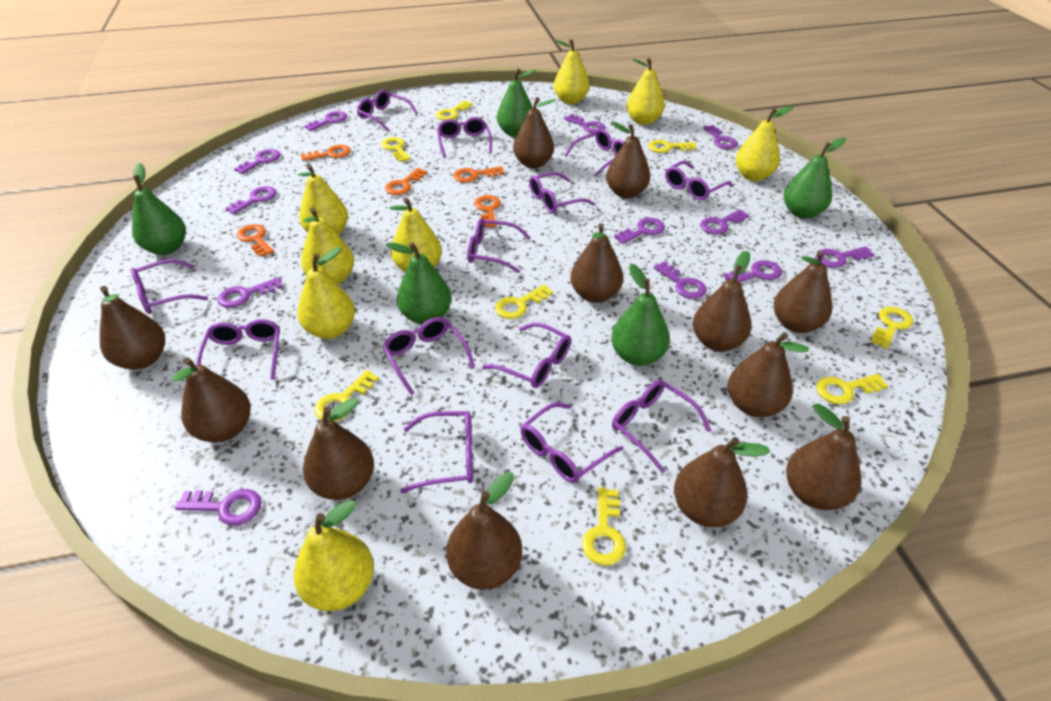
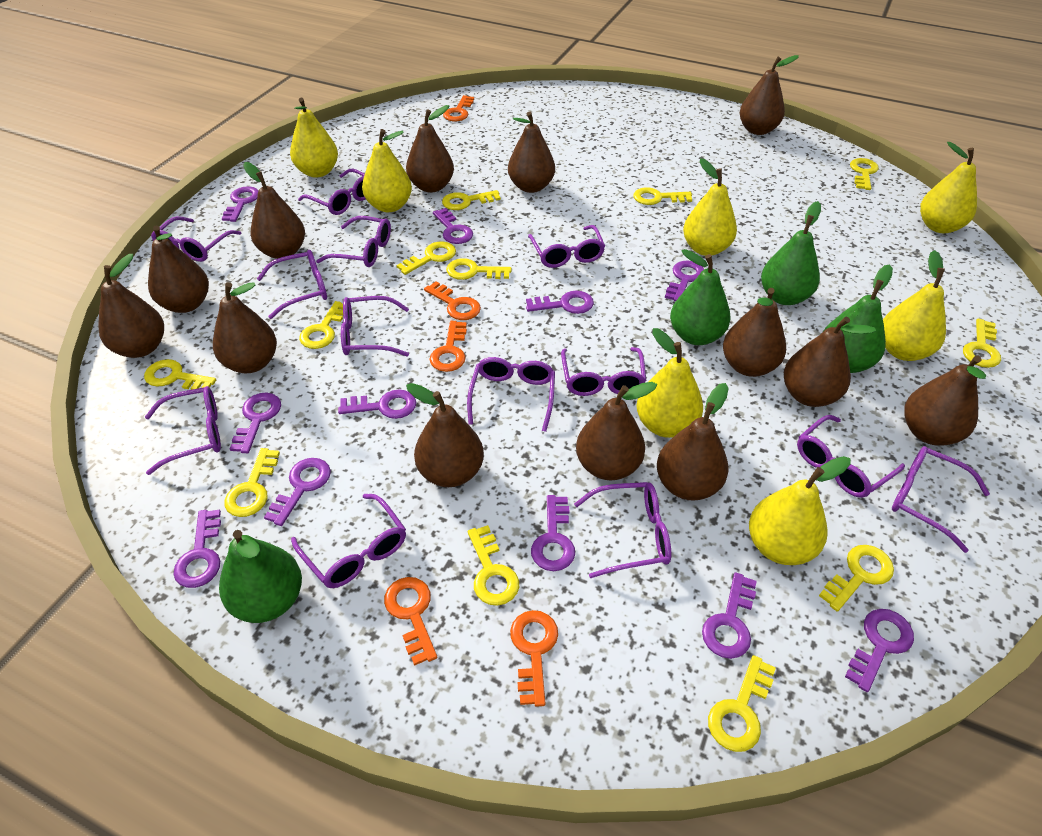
brown pear: [100,286,165,370] [172,357,251,442] [303,398,374,500] [446,472,522,590] [513,97,555,168] [571,223,623,303] [606,121,650,198] [674,437,770,527] [693,251,751,352] [728,332,809,417] [774,251,832,333] [786,403,861,510] = 12 -> [98,254,164,358] [148,226,209,313] [213,282,277,373] [243,162,305,259] [406,105,454,193] [406,383,484,487] [508,111,555,193] [576,382,657,480] [657,383,729,501] [723,288,786,377] [740,55,799,135] [784,317,876,407] [904,356,986,445] = 13
green pear: [132,163,186,255] [386,242,452,324] [497,69,536,137] [611,264,670,366] [784,138,846,219] = 5 -> [219,530,302,623] [670,249,730,345] [761,201,821,305] [824,265,893,373] = 4
purple key: [175,489,262,526] [217,277,283,308] [225,186,277,215] [234,149,280,174] [304,111,347,131] [564,114,606,133] [614,218,665,244] [653,261,707,299] [700,209,749,235] [703,125,738,149] [724,260,782,282] [816,246,874,268] = 12 -> [173,509,221,588] [222,186,259,222] [230,393,281,453] [264,458,331,526] [338,389,416,419] [433,208,473,244] [526,291,594,314] [531,495,575,571] [665,261,704,302] [702,572,757,659] [845,609,914,692] = 11
yellow key: [315,370,379,421] [381,137,411,162] [436,100,472,120] [495,284,553,319] [582,487,626,566] [648,140,697,153] [816,374,888,404] [871,307,913,349] = 8 -> [144,359,216,390] [224,448,280,517] [299,301,343,349] [397,241,456,275] [442,190,501,210] [446,258,512,280] [468,525,519,606] [634,187,692,205] [708,655,776,752] [819,545,894,612] [850,158,879,190] [963,319,1001,368] = 12
yellow pear: [293,500,374,611] [297,164,348,235] [297,247,355,339] [301,208,354,284] [390,197,442,272] [554,39,589,104] [627,58,665,125] [736,106,793,181] = 8 -> [290,98,338,178] [362,129,412,212] [636,328,703,438] [683,158,737,256] [749,456,850,565] [883,250,946,361] [920,142,977,233] = 7

